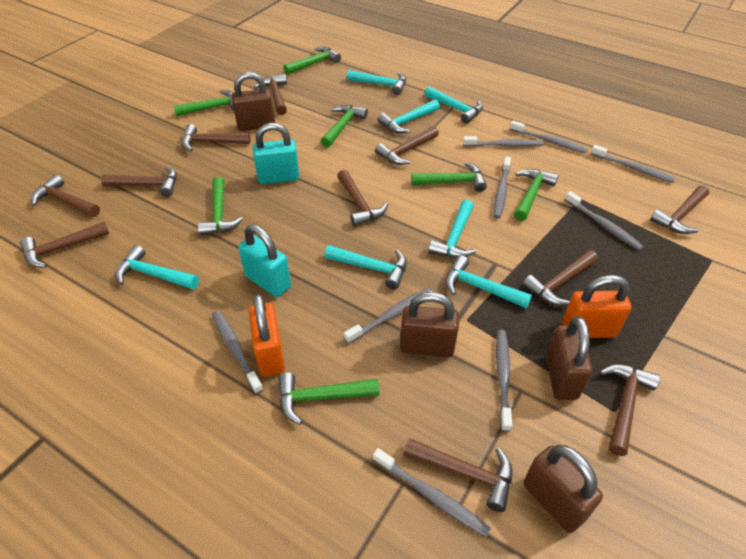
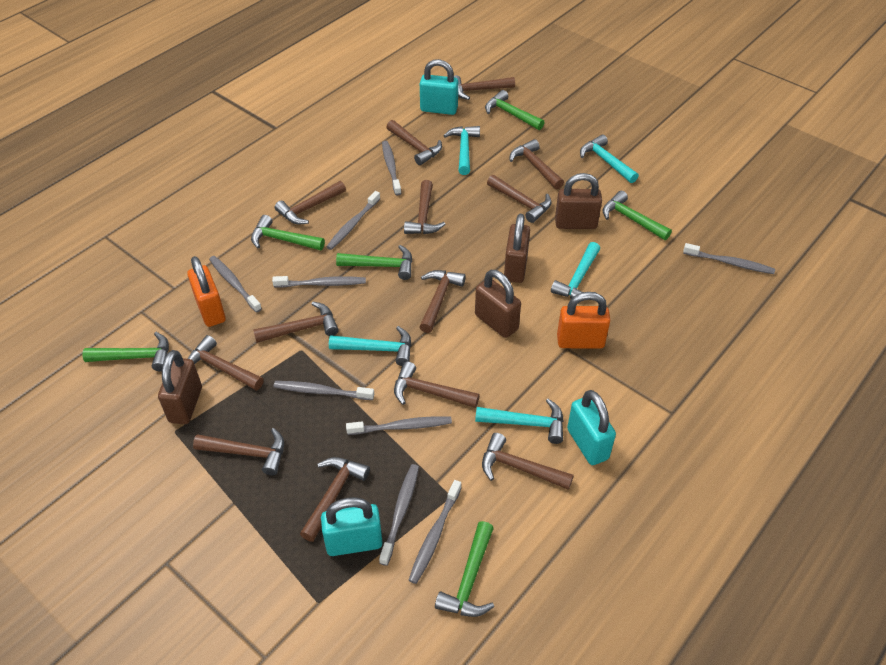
brown hammer: [20,222,110,268] [31,175,100,217] [101,166,177,197] [182,124,251,151] [254,74,287,115] [337,170,388,227] [375,126,439,165] [403,438,512,512] [523,250,598,306] [600,365,660,456] [650,185,710,234] = 11 -> [188,335,264,391] [193,428,284,476] [253,302,339,343] [275,181,346,225] [300,457,370,542] [386,120,442,165] [394,361,480,408] [404,180,445,234] [419,270,466,333] [454,75,515,100] [482,433,574,490] [487,175,552,223] [509,139,564,189] = 13
green hammer: [173,90,234,117] [198,177,243,236] [278,373,380,425] [284,47,341,75] [321,105,368,147] [411,162,487,192] [514,169,559,221] = 7 -> [83,332,169,371] [251,215,325,251] [336,245,412,280] [435,521,494,617] [485,90,545,130] [603,191,672,240] = 6
turquoise hammer: [115,245,199,290] [324,245,407,289] [347,70,406,95] [377,99,440,133] [424,87,483,124] [428,199,476,258] [445,255,532,309] = 7 -> [329,326,411,366] [443,126,480,175] [475,399,564,444] [551,242,600,299] [580,134,639,183] = 5
turquoise padlock: [238,224,291,297] [253,123,299,184] = 2 -> [321,497,383,556] [420,59,458,115] [567,390,616,465] = 3

